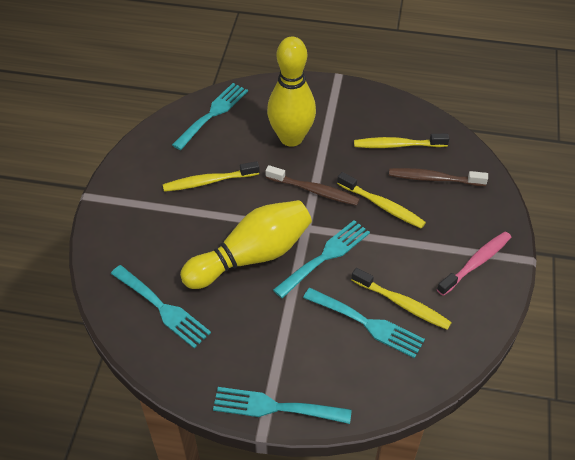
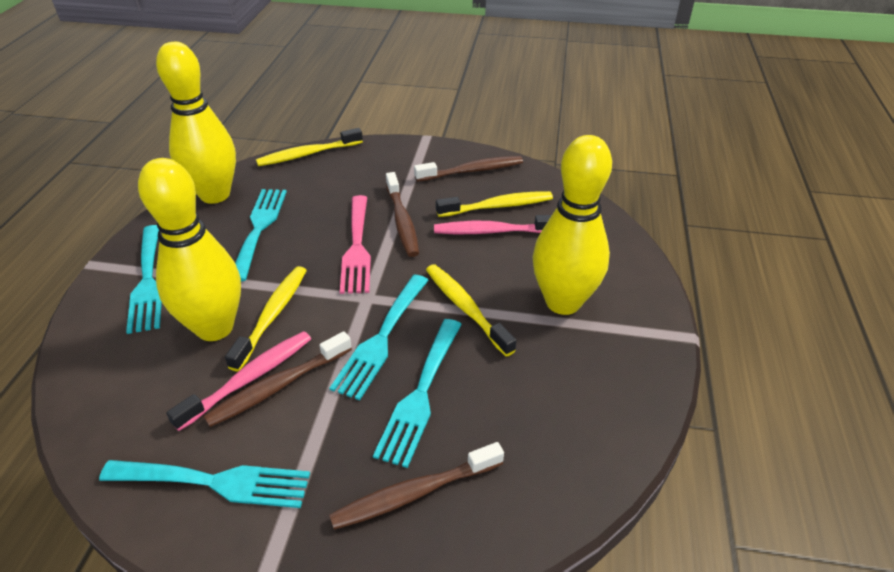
brown toothbrush: [265,165,360,206] [389,168,488,186] = 2 -> [203,331,352,427] [329,442,504,530] [386,172,419,257] [414,156,523,182] = 4
pink fork: none = 0 -> [340,195,371,294] = 1
pink toothbrush: [437,231,511,296] = 1 -> [166,331,311,431] [434,215,552,234] = 2
yellow bowling pin: [180,200,312,289] [267,37,316,147] = 2 -> [138,158,241,341] [156,42,236,204] [533,135,612,315] = 3

